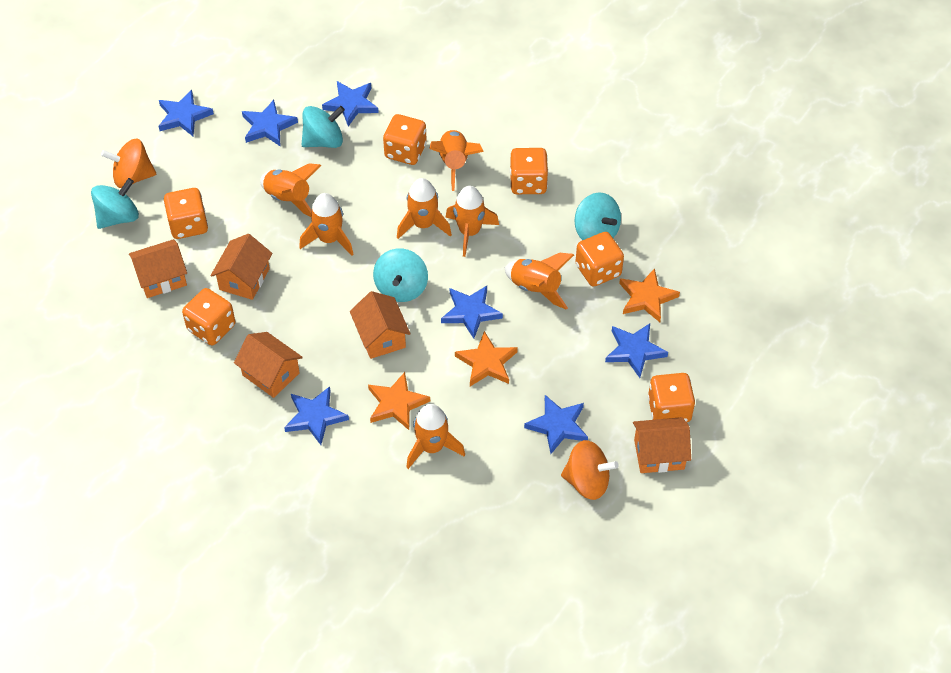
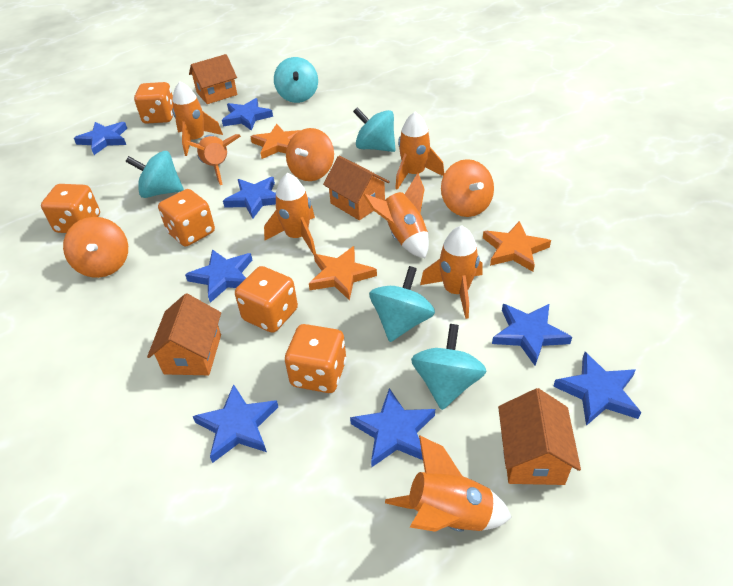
blue star: [158,90,214,136] [242,100,298,146] [284,386,349,445] [322,81,379,126] [441,286,503,339] [524,395,588,454] [605,323,668,378] = 7 -> [74,122,127,155] [185,249,252,303] [193,384,278,463] [222,98,273,131] [223,177,276,219] [350,388,435,467] [492,304,572,366] [553,352,641,426] = 8
orange dice: [164,188,208,239] [182,288,235,345] [383,114,427,165] [510,148,548,194] [575,232,624,287] [648,373,695,422] = 6 -> [41,184,100,233] [134,82,173,124] [158,189,215,246] [235,266,298,333] [285,324,347,393] = 5
orange house: [129,239,187,298] [210,234,272,300] [234,332,303,398] [350,291,411,359] [633,417,691,473] = 5 -> [147,294,221,375] [189,54,237,104] [323,156,390,220] [498,388,581,485] = 4
orange spinning top: [101,139,156,188] [561,440,619,500] = 2 -> [63,217,128,278] [286,128,334,181] [441,159,494,217] = 3
turquoise spinning top: [91,178,139,229] [302,106,345,148] [373,248,428,302] [575,192,621,240] = 4 -> [125,151,184,198] [274,57,318,103] [353,107,396,152] [369,266,435,342] [411,324,486,410] = 5

